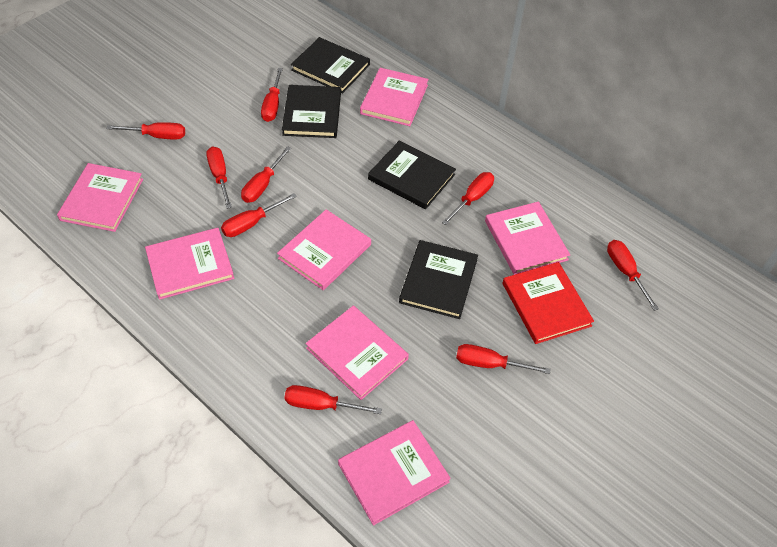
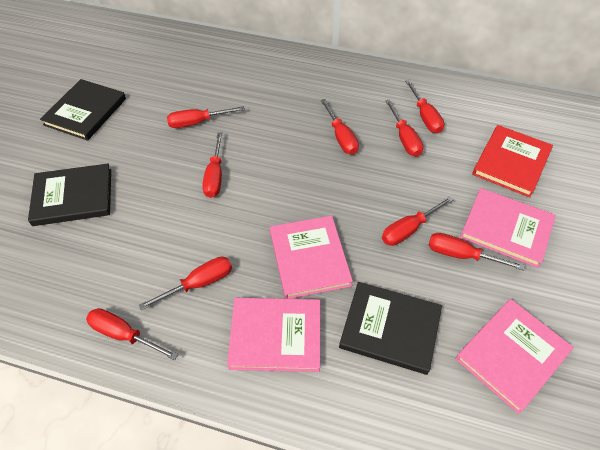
black book: [282,85,341,138] [291,37,370,93] [368,141,456,209] [399,240,478,319] = 4 -> [28,164,111,226] [40,79,126,141] [339,282,442,375] = 3
pink book: [57,163,143,232] [145,228,234,300] [277,209,371,290] [306,306,409,400] [338,420,451,525] [360,68,429,126] [485,201,570,275] = 7 -> [227,298,320,372] [270,215,353,299] [456,299,574,414] [460,188,556,268] = 4

